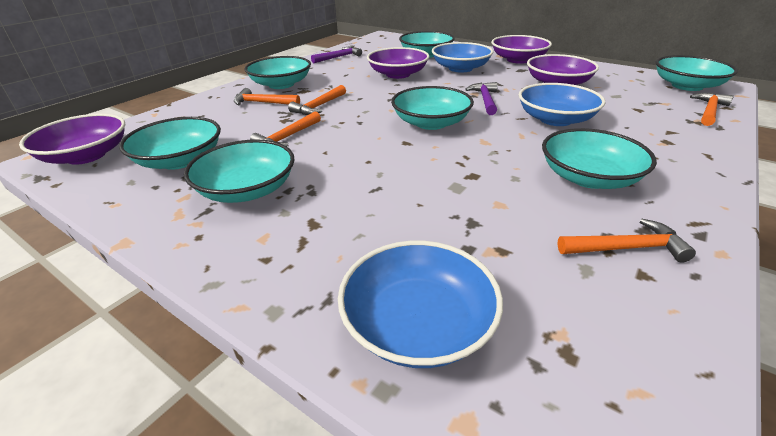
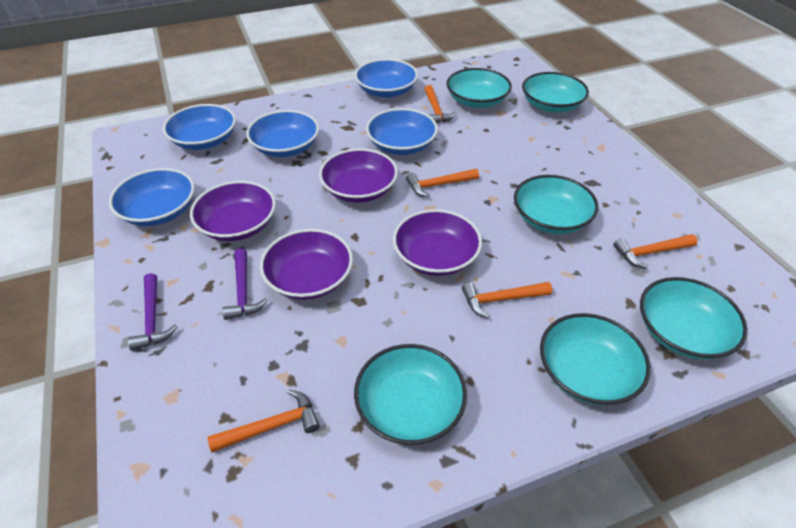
blue bowl: [338,241,503,368] [432,42,493,73] [519,83,605,126] = 3 -> [109,168,195,226] [163,104,236,150] [246,110,319,157] [355,59,418,98] [366,108,438,155] = 5
turquoise bowl: [119,117,221,170] [184,139,295,203] [244,56,311,89] [391,86,474,130] [399,31,455,58] [542,128,657,189] [655,55,738,91] = 7 -> [354,344,467,445] [446,68,512,108] [514,175,599,234] [522,72,589,113] [540,313,651,405] [640,277,748,360] = 6

